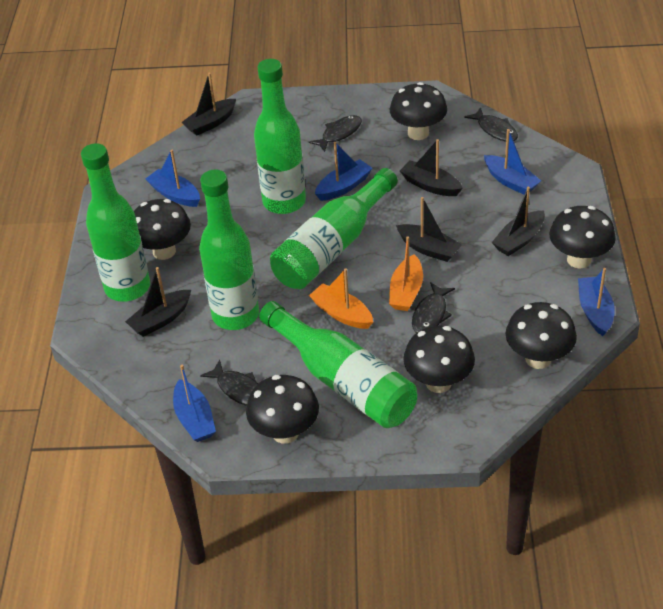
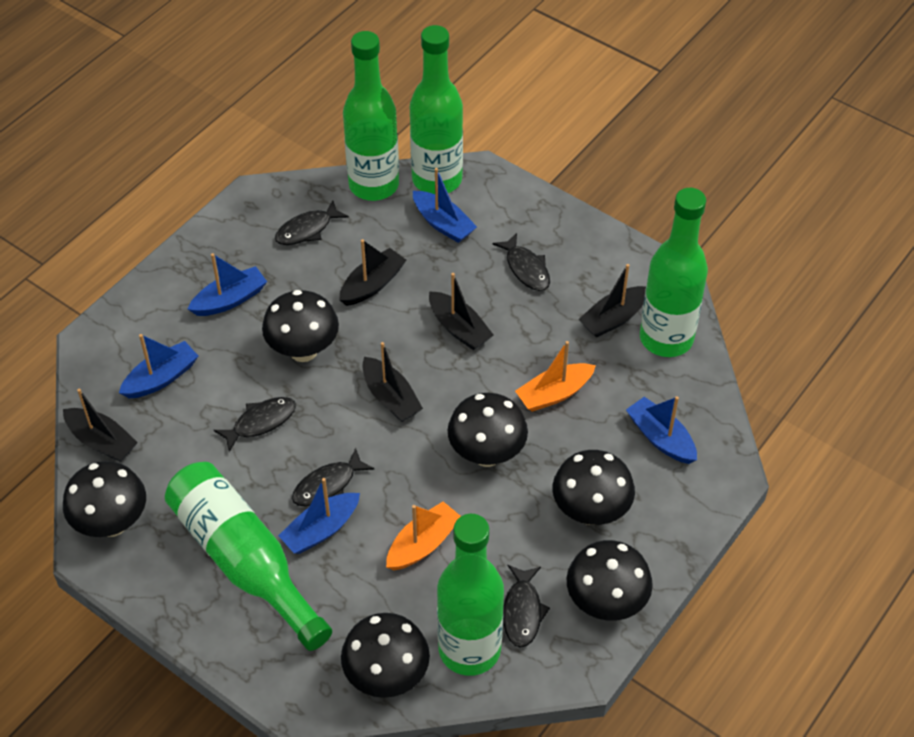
black fish: [200,360,258,406] [309,115,362,152] [412,282,455,333] [464,107,518,142] = 4 -> [214,397,296,452] [275,200,349,245] [292,448,374,506] [492,233,550,291] [503,565,550,648] = 5

